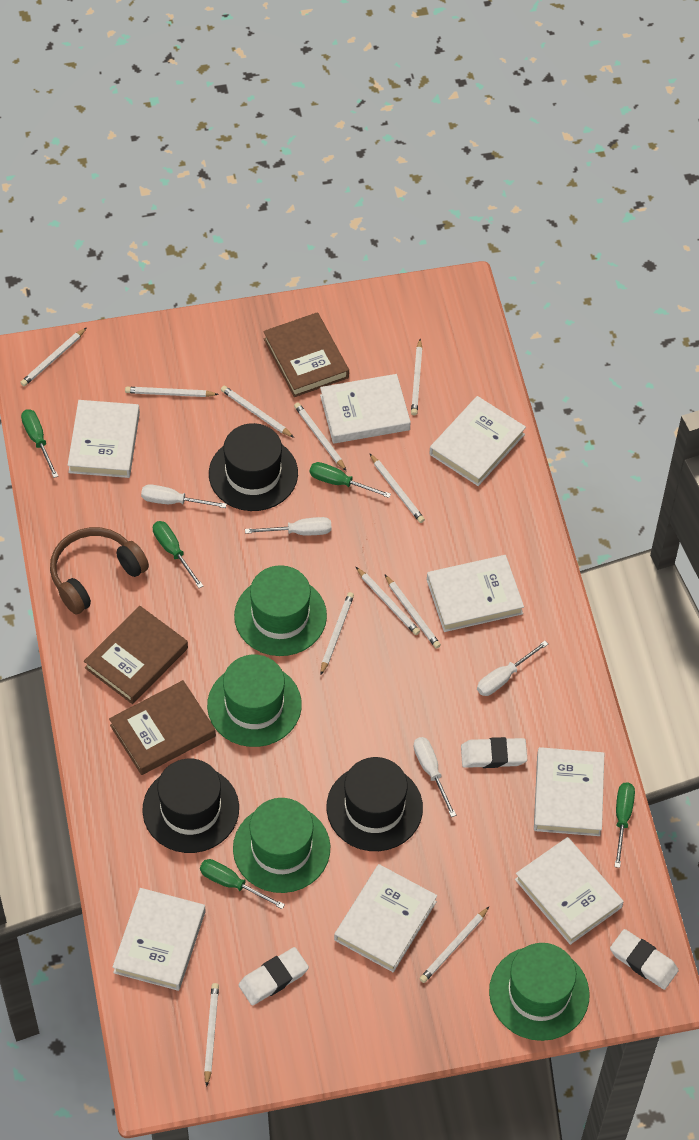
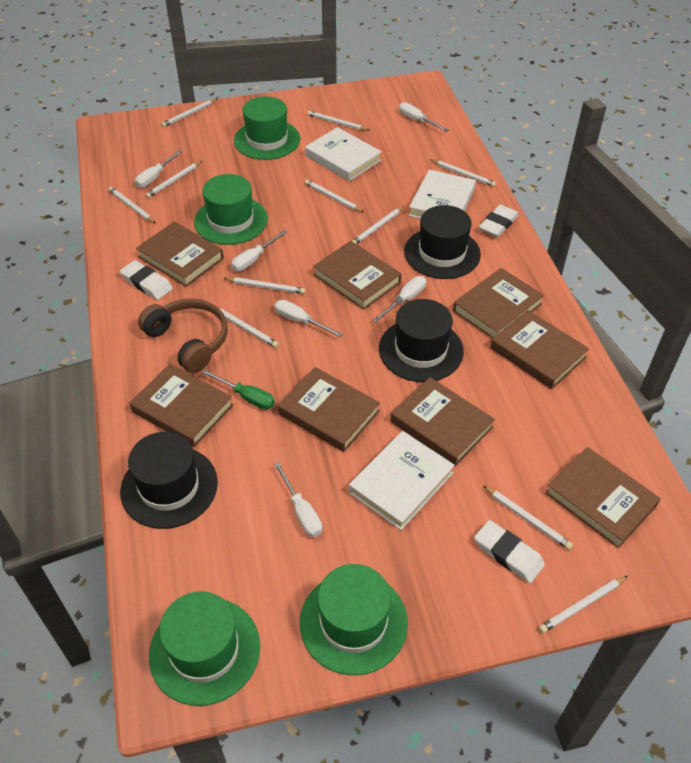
brown book: [84,606,188,704] [109,680,216,775] [263,312,349,397] = 3 -> [130,364,233,447] [136,222,224,287] [278,367,380,452] [313,241,401,310] [391,377,495,466] [453,268,544,339] [490,310,589,389] [545,447,661,548] = 8
green screwdriver: [21,409,58,478] [153,521,203,588] [200,859,285,909] [310,462,391,498] [615,783,635,868] = 5 -> [202,369,275,410] = 1
white book: [68,400,140,478] [113,888,206,991] [320,374,411,444] [334,864,437,972] [427,555,524,632] [429,396,526,486] [515,837,624,945] [534,747,604,836] = 8 -> [305,127,382,181] [349,431,455,530] [409,170,476,219] = 3
white screwdriver: [141,484,227,508] [245,517,332,535] [413,737,456,817] [477,641,548,696] = 4 -> [135,150,183,188] [231,230,287,271] [274,300,343,337] [274,462,322,537] [373,276,426,322] [399,102,449,132] = 6

